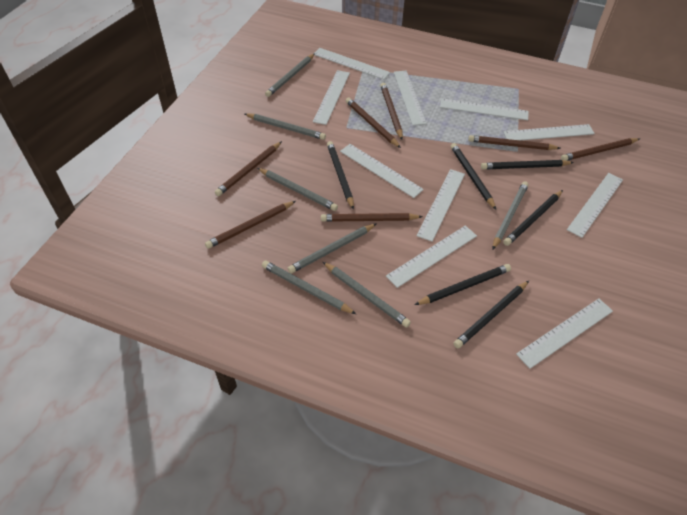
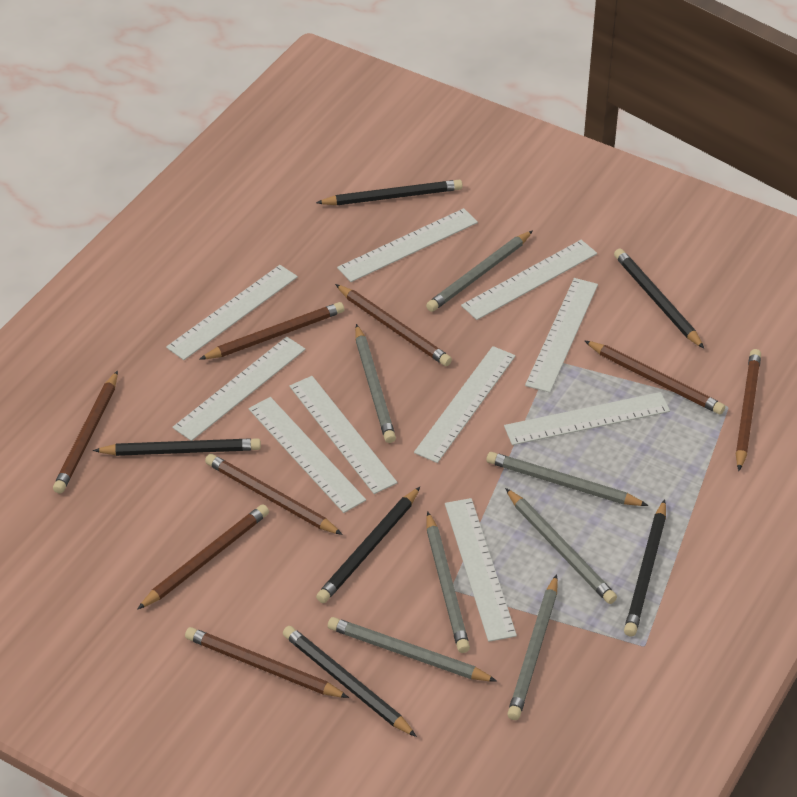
brown pencil: [205,201,296,249] [215,141,282,196] [321,213,423,222] [346,98,401,148] [380,83,403,139] [468,135,560,150] [561,138,639,161] = 7 -> [53,370,118,494] [137,504,269,610] [185,627,349,698] [199,302,344,360] [205,454,343,535] [335,284,452,366] [584,340,725,414] [736,349,761,471] = 8

